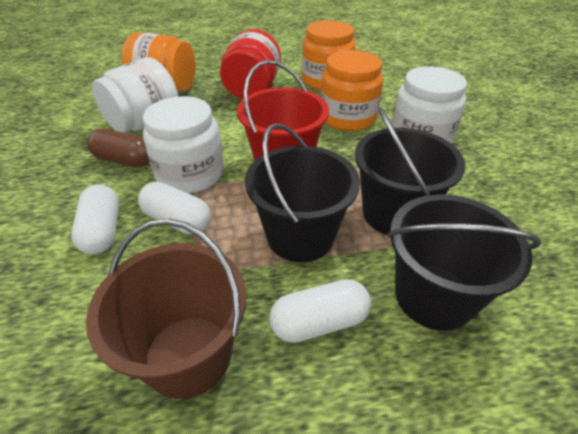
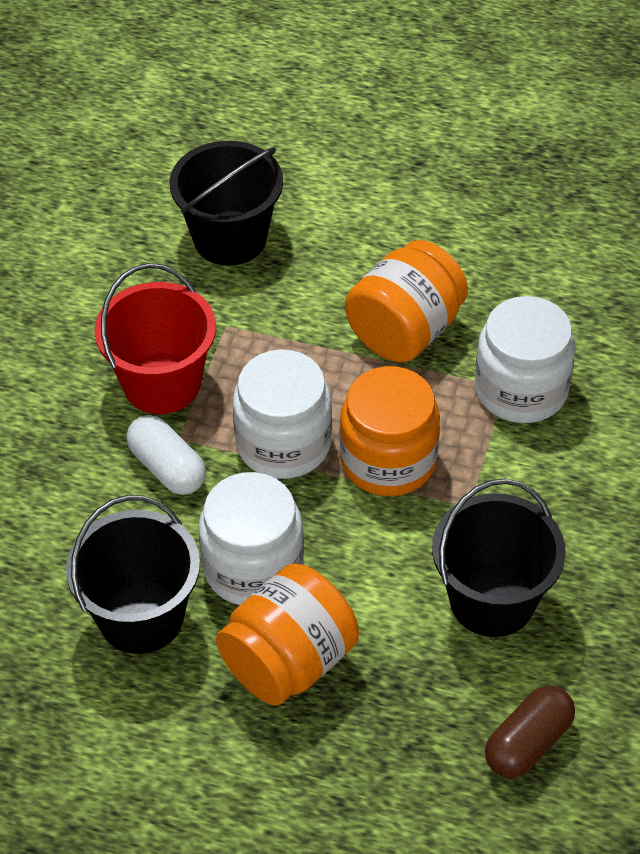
brown bucket: [86,219,246,399] = 1 -> none = 0
red jar: [220,29,281,99] = 1 -> none = 0
white capsule: [71,184,119,254] [138,182,211,234] [269,279,371,343] = 3 -> [126,415,206,495] = 1

